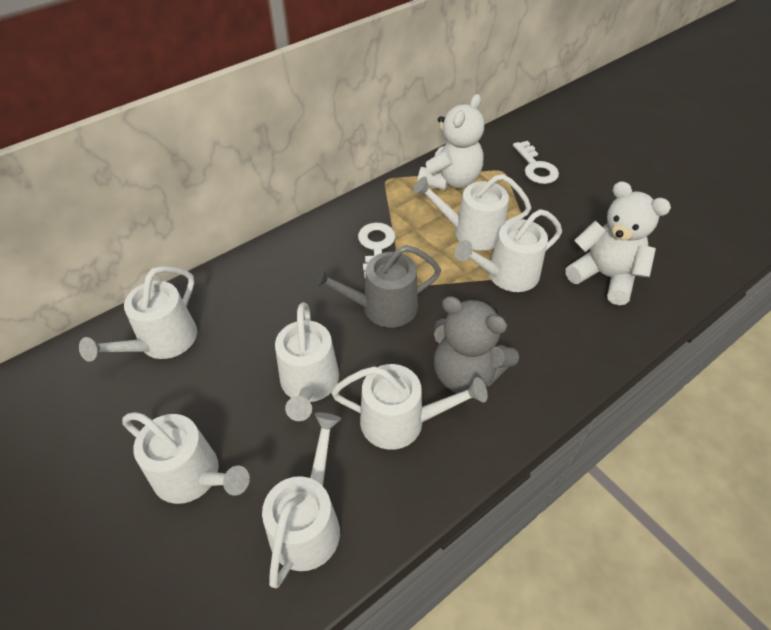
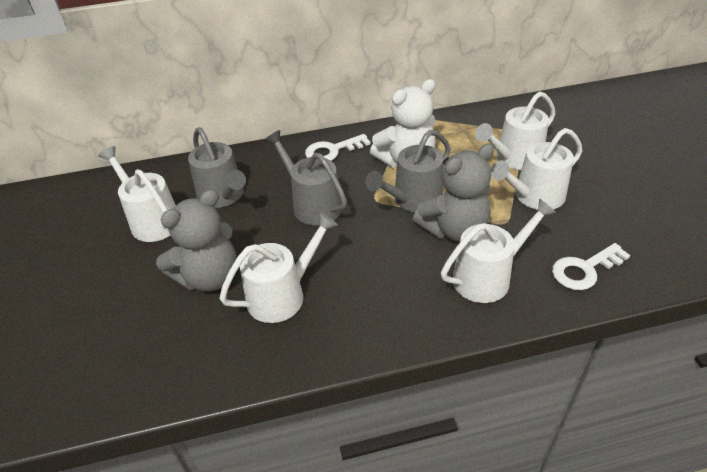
grey teddy bear: [434,296,519,393] = 1 -> [156,190,236,291] [413,144,494,242] = 2
grey watering can: [311,245,441,328] = 1 -> [188,127,246,208] [265,130,347,225] [365,130,451,212] = 3
white teddy bear: [418,94,484,190] [565,181,671,305] = 2 -> [370,79,436,168] = 1
white watering can: [79,266,197,362] [122,412,250,504] [262,412,341,588] [275,302,339,421] [331,364,488,450] [413,174,531,250] [455,209,562,292] = 7 -> [98,146,176,242] [219,213,338,323] [441,198,556,303] [475,92,556,170] [491,128,582,210] = 5

